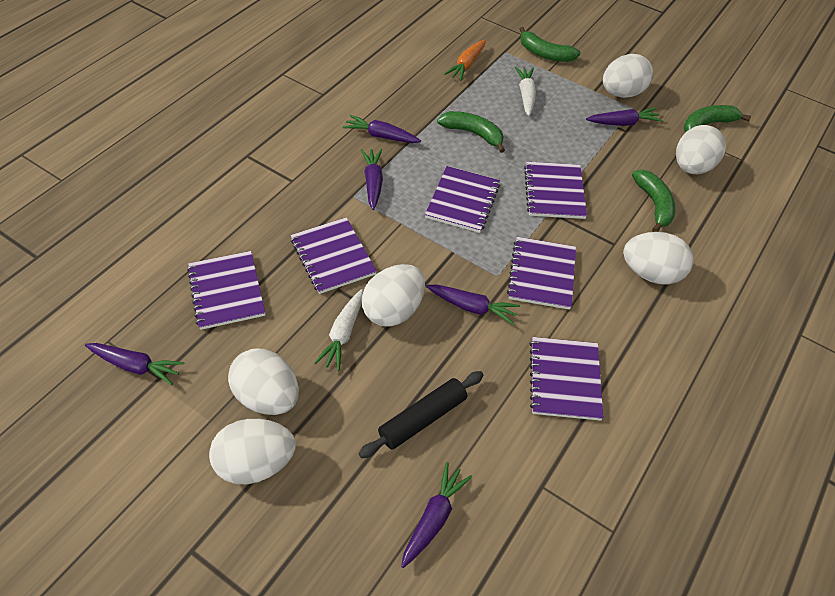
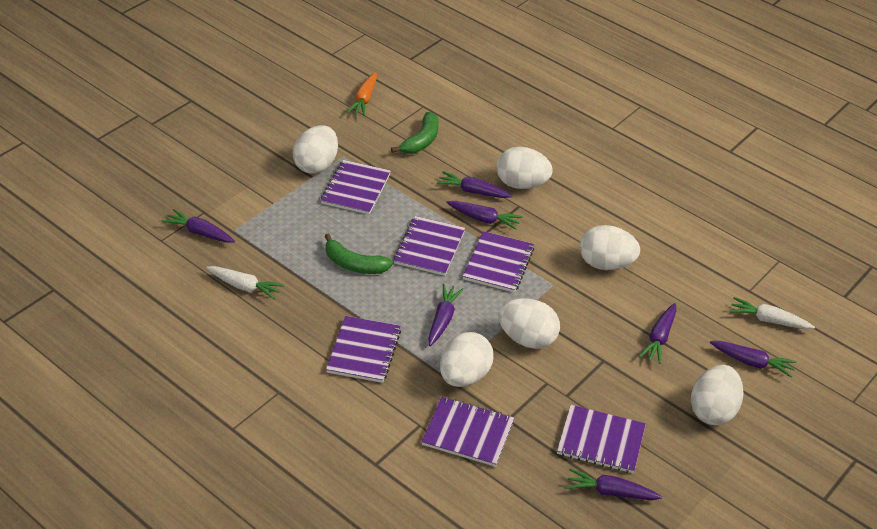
black rolling pin: [359,371,483,458] = 1 -> none = 0
green banana: [437,111,505,153] [519,27,580,62] [632,170,676,232] [684,105,751,132] = 4 -> [325,233,393,274] [391,112,439,154] = 2
purple carrot: [85,343,184,385] [343,115,421,143] [361,149,383,210] [401,462,472,568] [426,284,520,325] [586,108,663,126] = 6 -> [162,209,235,243] [428,284,464,346] [436,171,512,198] [446,201,523,230] [566,469,662,500] [639,303,677,364] [710,341,797,378] = 7

